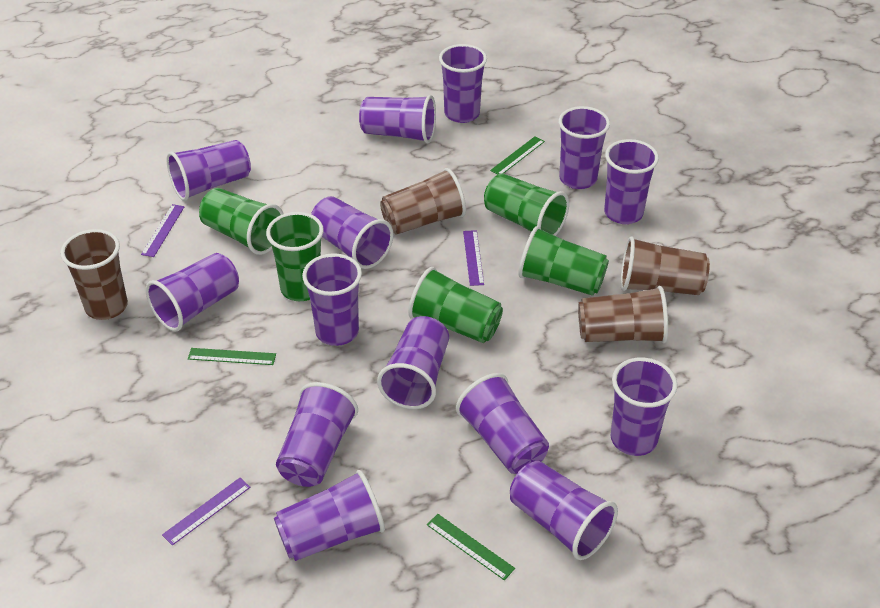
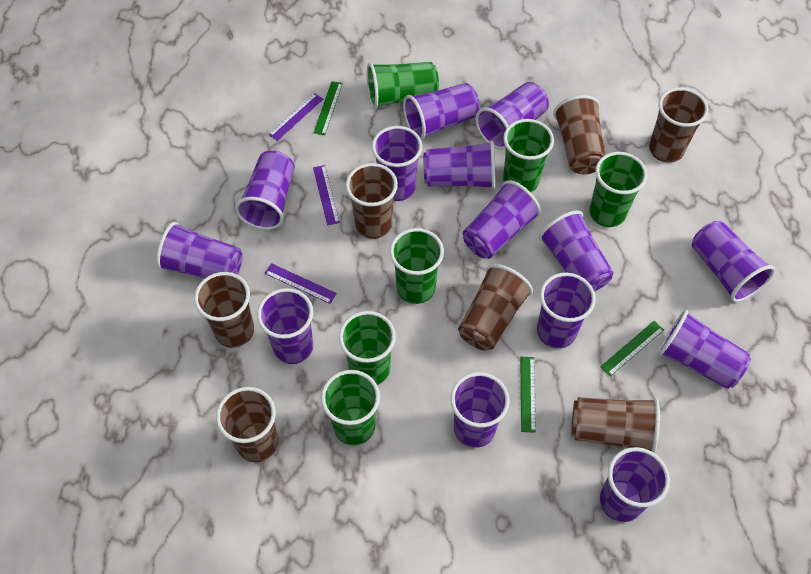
brown cup: [60,229,128,320] [380,168,466,235] [578,286,668,343] [621,236,710,295] = 4 -> [194,272,254,348] [216,387,278,462] [346,163,398,239] [458,264,533,351] [553,95,606,174] [571,397,660,453] [649,88,709,163] = 7
green cup: [199,188,283,255] [266,212,324,301] [408,267,503,343] [484,173,569,236] [518,226,609,296] = 5 -> [321,370,380,445] [339,311,396,385] [366,62,439,109] [390,228,444,304] [503,119,554,192] [589,152,647,227] = 6

